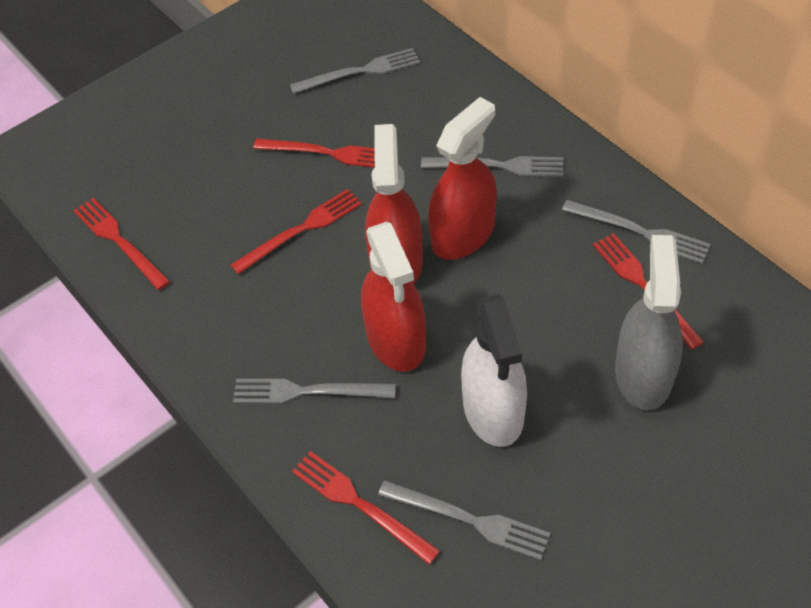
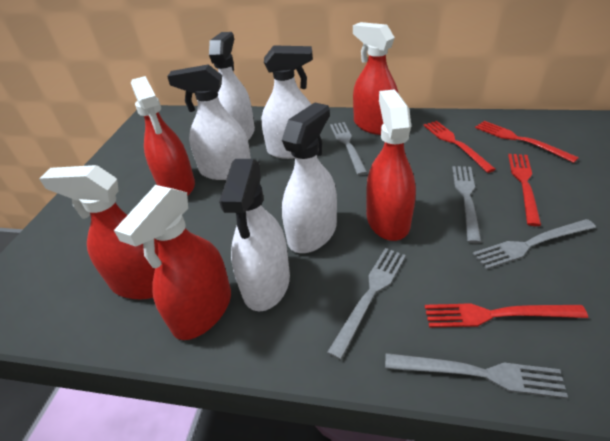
grey spray bottle: [615,235,683,410] = 1 -> none = 0
red fork: [73,198,170,290] [231,189,362,274] [253,138,375,168] [292,451,440,564] [593,233,704,350] = 5 -> [423,121,496,173] [425,303,588,327] [475,121,579,163] [508,154,541,226] = 4
red spray bottle: [361,222,426,372] [365,124,423,284] [428,97,497,260] = 3 -> [39,165,158,299] [114,185,231,340] [131,76,195,196] [353,22,399,135] [366,89,416,241] = 5
white spray bottle: [461,294,527,447] = 1 -> [167,64,251,180] [209,32,255,140] [219,159,290,311] [261,45,313,159] [282,103,337,253] = 5

